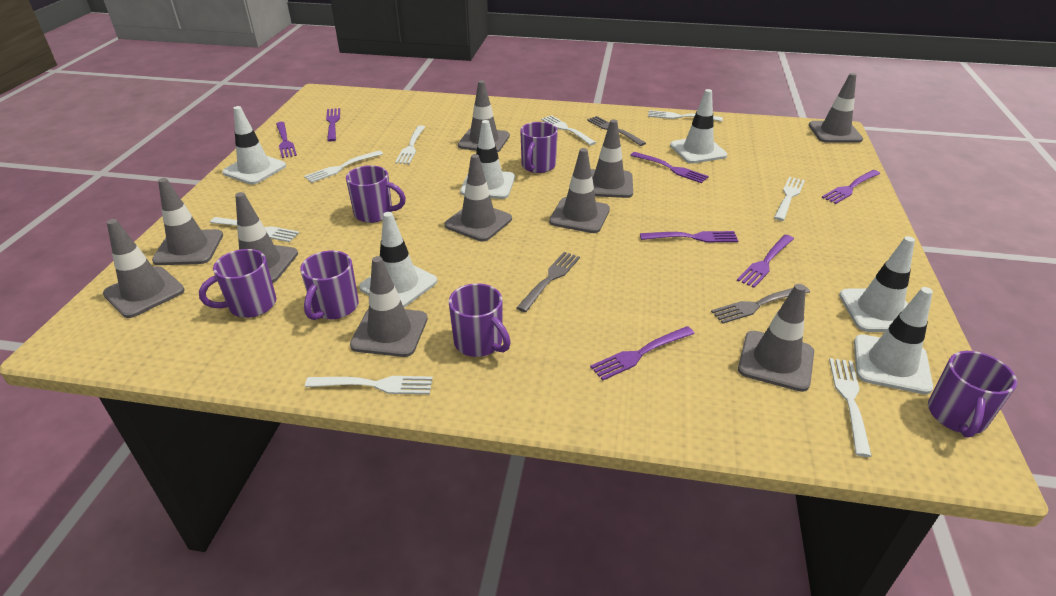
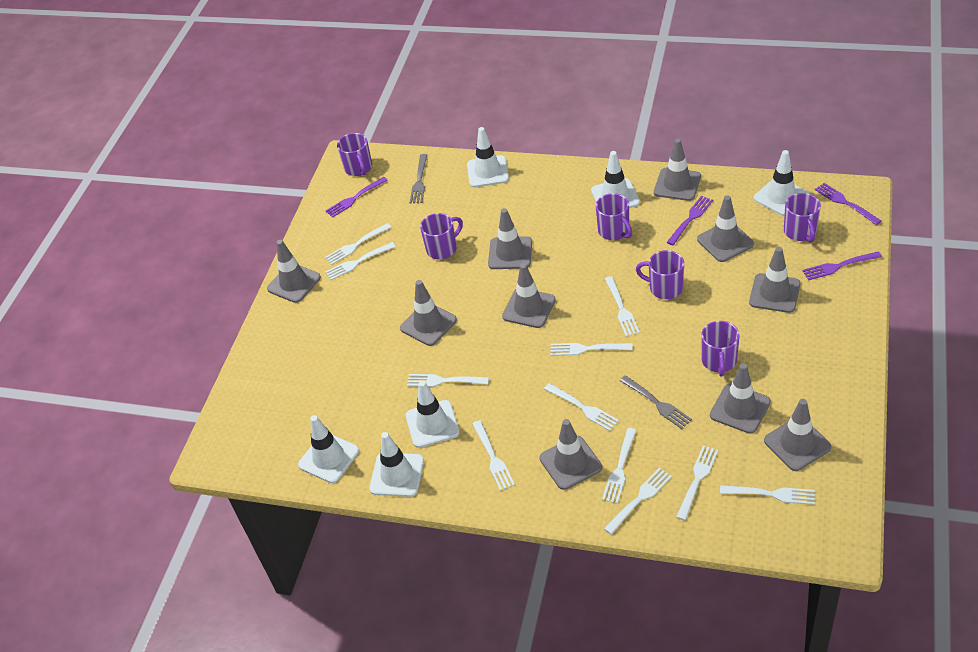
grey fork: [516,252,580,312] [587,116,646,146] [711,286,810,324] = 3 -> [410,154,427,203] [620,375,692,429] = 2
purple fork: [276,122,297,158] [326,108,340,142] [590,326,695,380] [630,152,709,183] [640,231,738,242] [737,235,794,288] [822,170,880,204] = 7 -> [326,177,388,218] [667,196,713,245] [802,251,882,280] [815,183,881,225] = 4
white fork: [210,217,299,242] [304,150,383,183] [305,376,433,394] [395,125,425,164] [541,115,596,145] [648,110,723,121] [774,177,805,221] [829,358,872,457] = 8 -> [325,223,391,265] [325,242,396,280] [407,374,489,387] [472,420,515,491] [544,383,619,431] [550,343,633,356] [602,428,637,504] [604,468,672,535] [605,276,640,337] [676,445,718,520] [720,485,815,505] = 11

